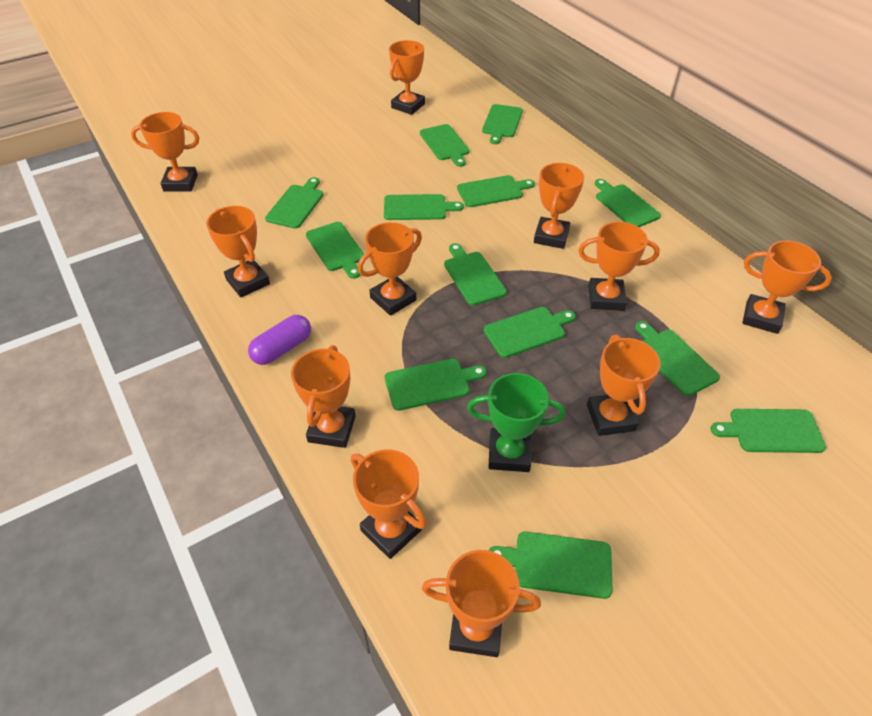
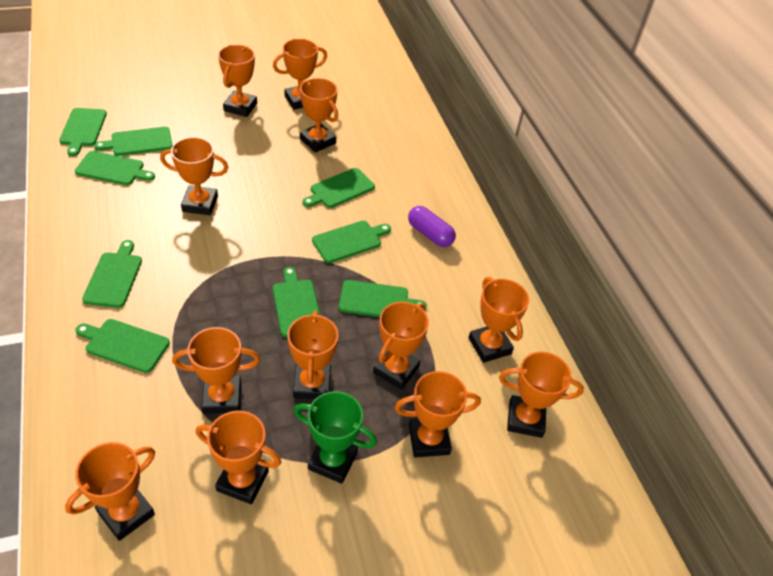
green cutting board: [265,177,323,229] [306,222,364,279] [384,194,464,220] [385,358,486,411] [420,124,470,167] [444,243,507,305] [457,175,535,207] [482,104,523,144] [484,307,576,358] [488,532,613,599] [595,179,661,227] [635,321,720,396] [711,409,826,453] = 13 -> [59,108,107,156] [75,151,155,185] [75,319,170,373] [82,240,142,308] [94,127,173,156] [273,267,320,337] [303,168,375,208] [312,221,391,263] [339,280,427,317] = 9
orange trophy: [131,112,199,192] [206,206,270,297] [291,345,356,448] [351,450,427,559] [358,222,422,316] [389,40,425,115] [422,550,541,657] [534,163,584,249] [578,222,660,311] [587,335,661,436] [742,240,832,334] = 11 -> [65,442,155,541] [160,137,229,215] [172,327,260,414] [196,411,281,504] [218,45,257,117] [273,39,327,110] [287,311,339,399] [300,78,338,153] [373,301,429,390] [395,371,481,457] [468,277,529,363] [499,352,584,438] = 12

